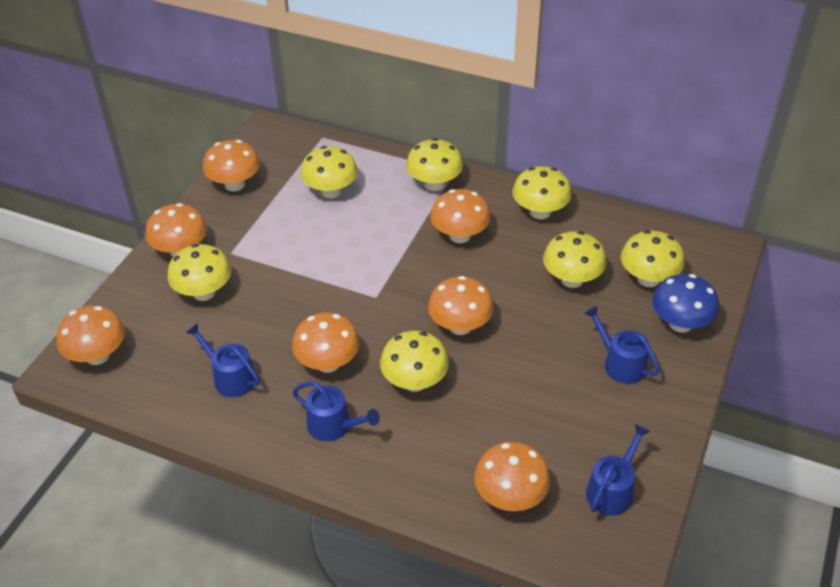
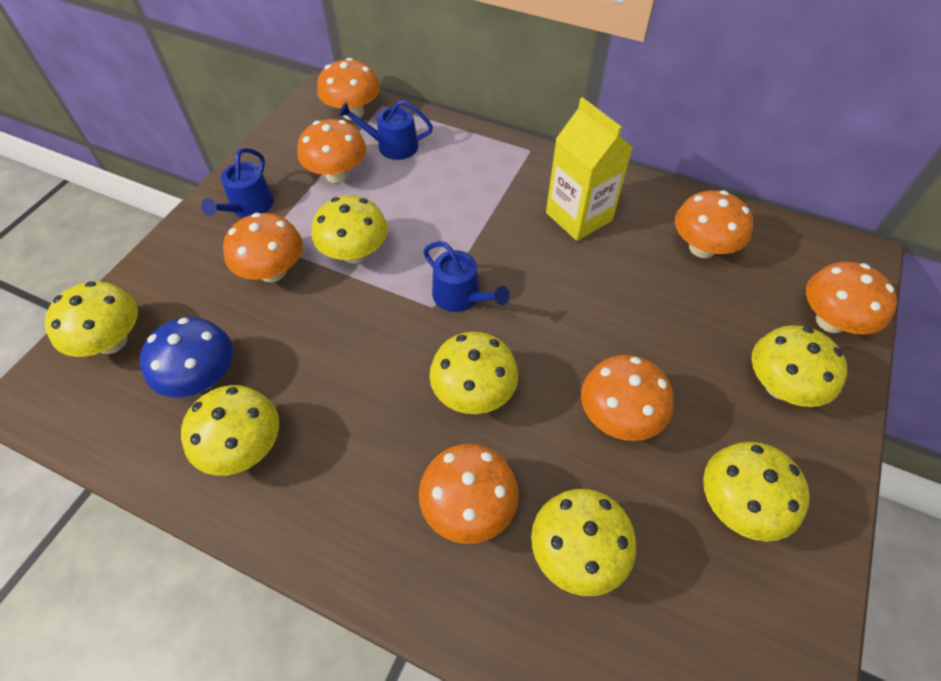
blue watering can: [186,323,260,397] [293,381,380,441] [584,306,660,384] [586,424,650,516] = 4 -> [201,148,274,218] [338,100,433,160] [423,241,510,312] = 3
yellow carton: none = 0 -> [546,97,633,241] = 1

